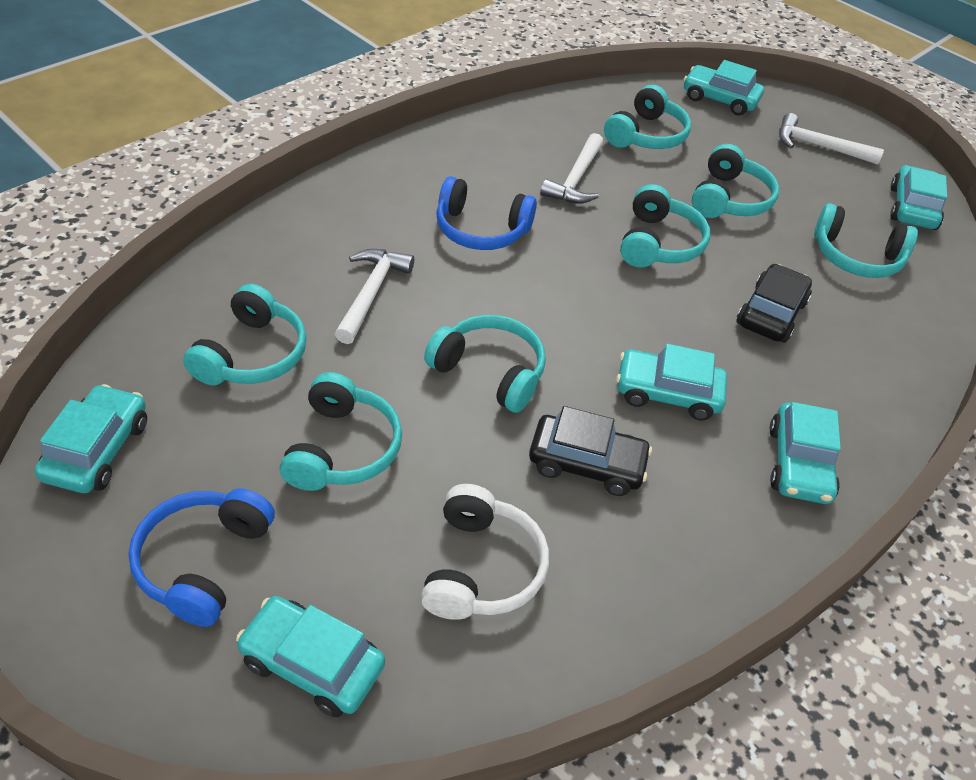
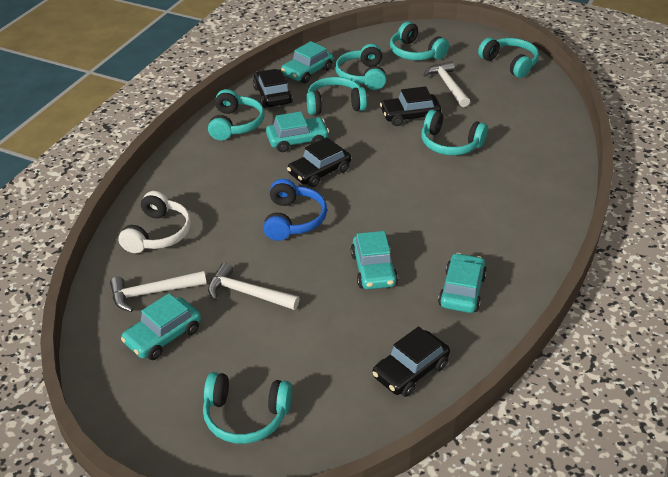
black car: [529,406,652,496] [737,264,812,343] = 2 -> [253,69,293,108] [287,137,351,187] [372,327,450,397] [380,86,441,126] = 4
blue headphones: [128,488,275,627] [436,176,537,250] = 2 -> [263,179,327,241] = 1
turquoise car: [35,384,147,493] [236,596,385,718] [616,344,727,421] [683,60,764,116] [770,402,841,504] [890,165,947,230] = 6 -> [121,293,201,360] [266,112,329,152] [281,41,333,83] [351,231,398,289] [438,253,487,313] = 5

